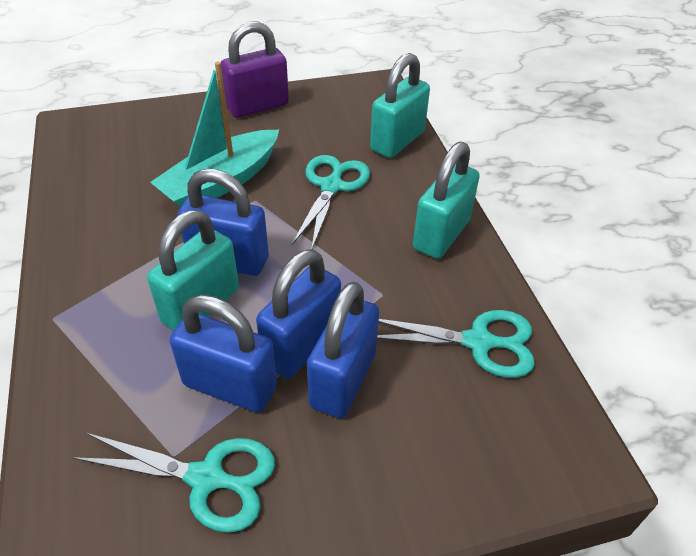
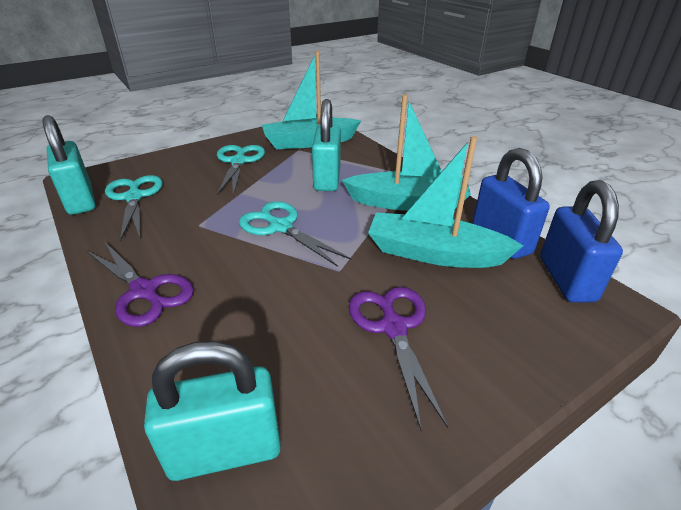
blue padlock: [170,295,277,412] [178,169,269,276] [256,249,341,379] [307,281,379,418] = 4 -> [472,148,550,259] [540,180,623,303] = 2
purple padlock: [221,21,289,118] = 1 -> none = 0
purple scissors: none = 0 -> [86,241,194,327] [349,287,448,430] = 2
turquoise boat: [150,62,279,207] = 1 -> [262,51,361,149] [342,94,471,211] [368,136,523,268] = 3

